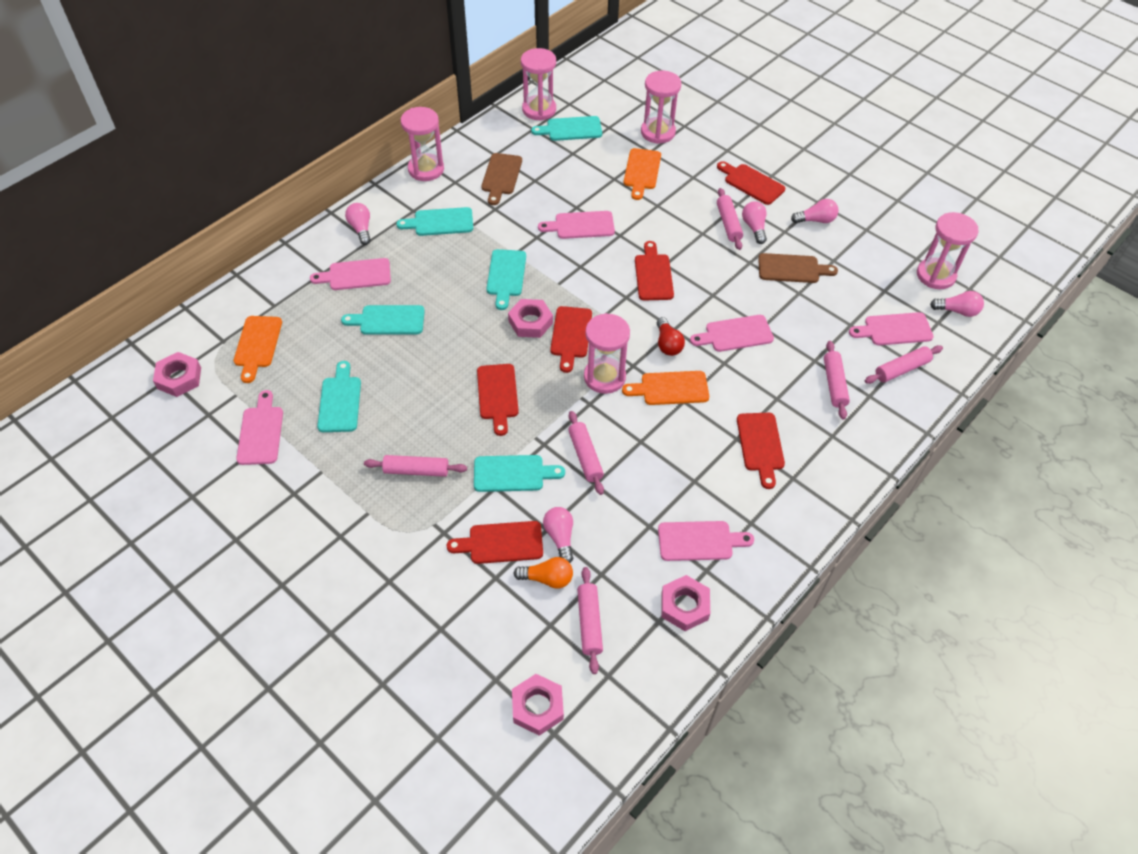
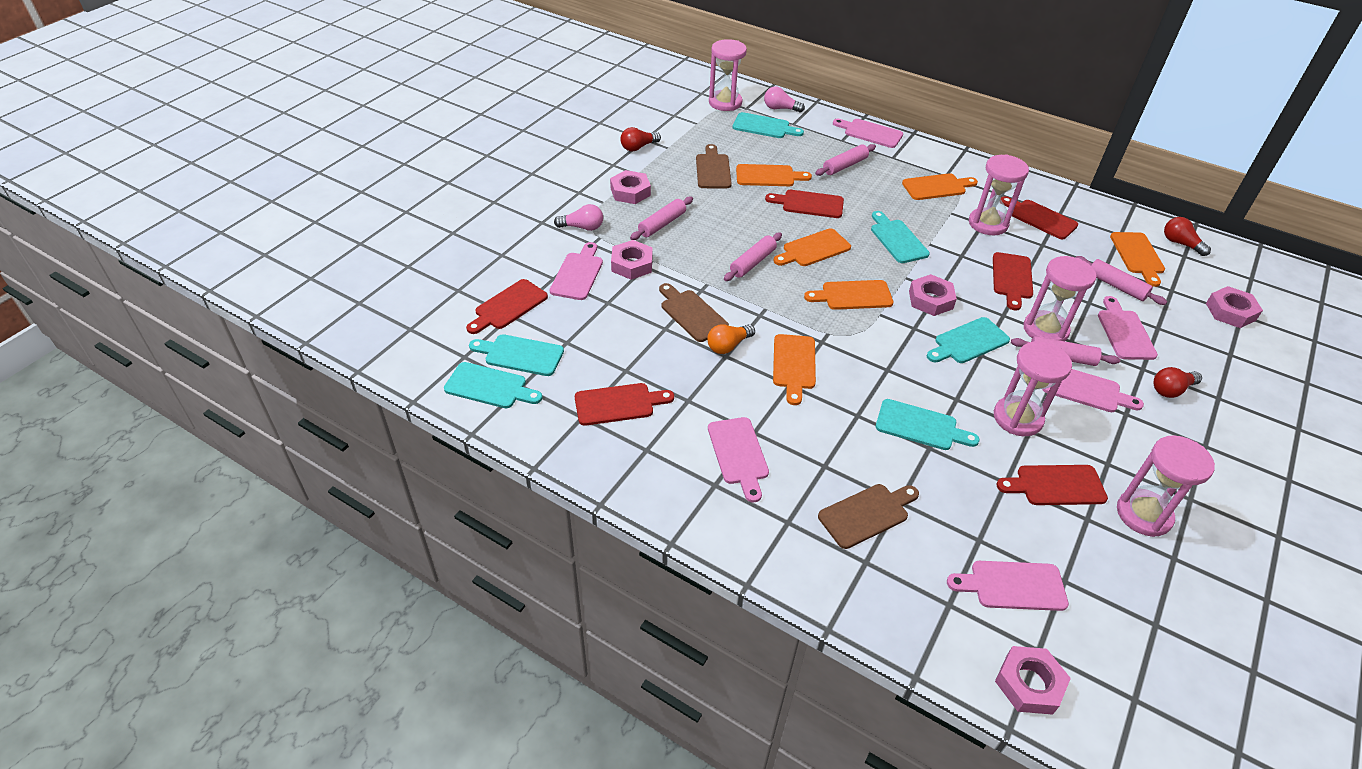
brown cutting board: [481,153,522,205] [758,253,838,283] = 2 -> [659,283,729,342] [696,144,732,188] [818,484,919,549] = 3
orange cutting board: [234,316,282,383] [622,371,709,405] [624,148,661,200] = 3 -> [736,164,812,186] [773,228,851,266] [773,334,816,405] [804,280,894,310] [902,173,978,200] [1110,232,1165,287] = 6
pink light bulb: [345,203,371,245] [543,507,573,563] [742,201,767,244] [791,199,839,223] [930,291,984,317] = 5 -> [554,204,603,231] [764,87,805,113] = 2
pink nut: [153,352,201,397] [508,299,553,338] [512,674,564,736] [661,575,710,631] = 4 -> [610,170,651,204] [611,240,653,280] [909,274,957,316] [995,646,1071,715] [1206,286,1263,328] = 5
pink rolling pin: [364,455,467,477] [568,411,604,495] [577,567,603,674] [717,188,743,250] [824,341,850,420] [865,345,943,384] = 6 -> [630,197,693,240] [724,233,782,281] [815,144,876,176] [1011,336,1120,366] [1075,256,1167,305] = 5
red light bulb: [657,317,685,356] = 1 -> [621,127,661,151] [1154,367,1202,398] [1164,217,1211,256] = 3

